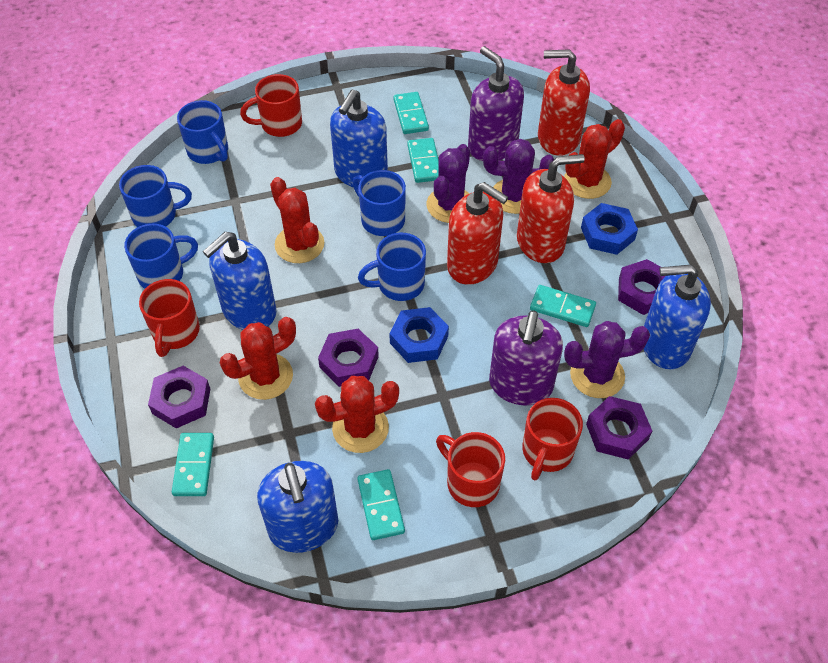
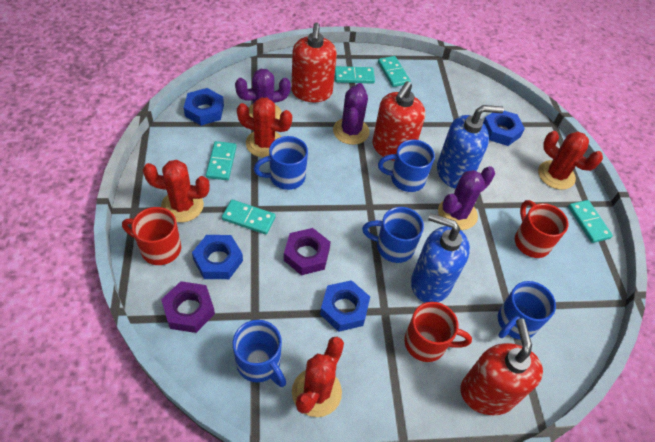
blue nut: [389,307,449,363] [581,203,638,255] = 2 -> [183,88,224,126] [192,235,243,279] [320,280,370,332] [483,111,525,146] = 4
blue soap dispenser: [203,232,276,330] [257,461,338,553] [330,90,388,188] [643,265,711,369] = 4 -> [411,213,470,303] [437,105,504,189] = 2
purple nut: [148,366,210,428] [318,329,379,387] [586,396,652,460] [618,259,665,315] = 4 -> [161,281,215,333] [284,228,331,275] = 2
purple soap dispenser: [468,46,524,161] [489,310,563,405] = 2 -> none = 0
red mug: [139,279,200,357] [240,74,302,137] [436,432,505,507] [522,398,583,480] = 4 -> [122,207,181,265] [404,302,472,362] [515,200,568,258] = 3

